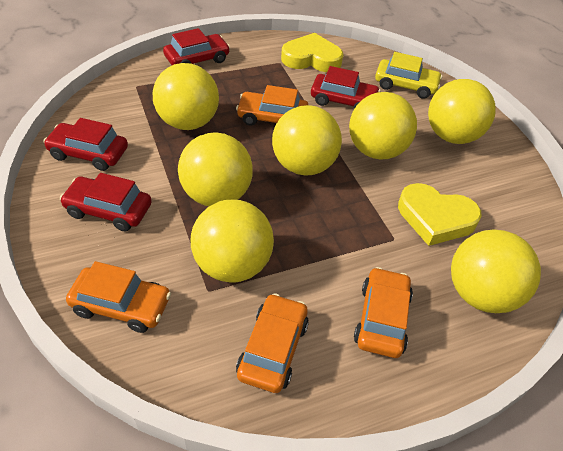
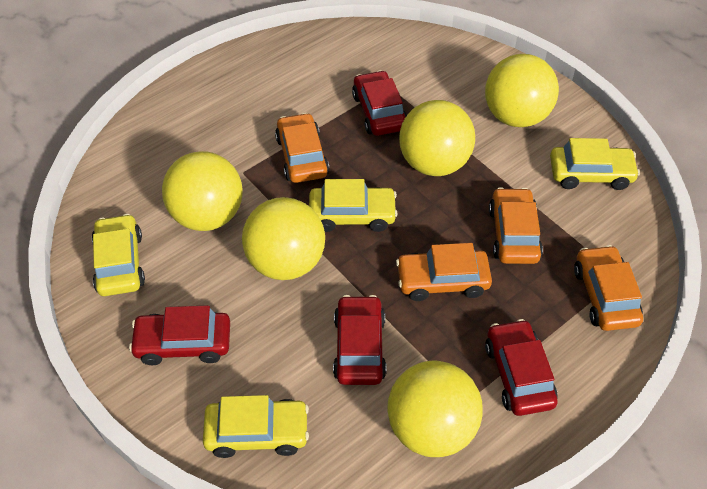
yellow ball: [153,63,219,130] [178,132,253,206] [191,199,274,282] [272,105,342,176] [349,92,417,160] [428,79,496,144] [451,229,541,313] = 7 -> [162,151,243,231] [242,197,325,280] [387,361,483,457] [399,100,475,176] [485,54,559,127] = 5
yellow car: [375,52,442,99] = 1 -> [92,214,145,296] [203,395,309,458] [309,179,398,232] [550,138,640,190] = 4
yellow heart: [281,33,343,72] [398,183,482,246] = 2 -> none = 0

